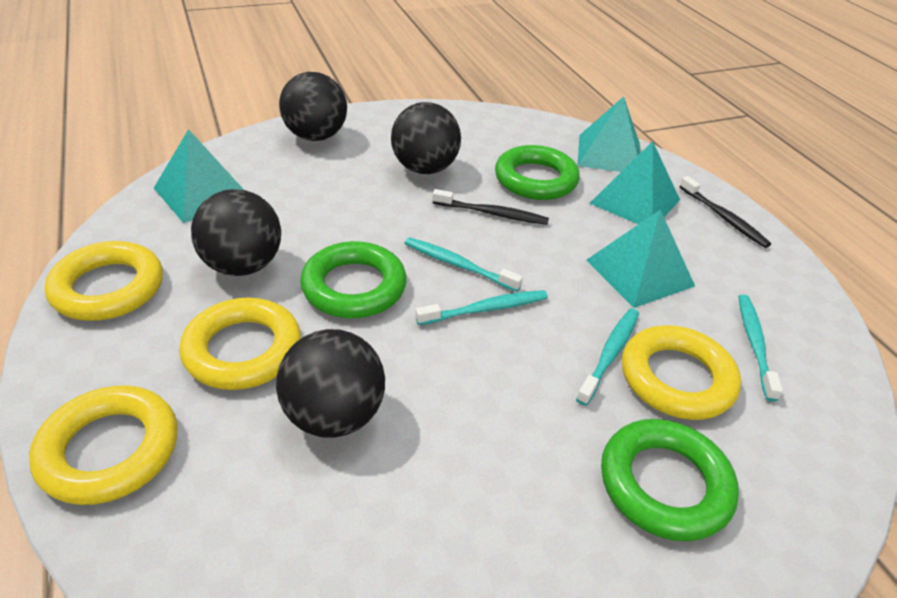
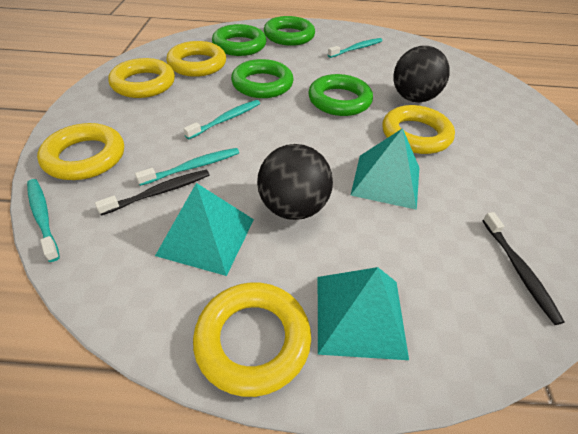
black ball: [191,189,281,276] [276,329,385,438] [279,72,347,141] [391,102,461,174] = 4 -> [257,144,333,220] [393,46,450,102] = 2
green ring: [300,241,407,318] [495,145,580,200] [601,419,739,541] = 3 -> [212,24,266,56] [231,59,294,98] [264,16,315,46] [308,74,373,116] = 4
turquoise pyramid: [154,129,244,223] [577,96,640,172] [586,210,695,308] [590,141,680,224] = 4 -> [155,183,254,276] [318,267,409,360] [351,128,419,210] = 3
yellow ring: [29,386,177,505] [44,241,163,321] [179,298,301,390] [622,326,741,420] = 4 -> [37,123,124,180] [108,58,175,98] [166,41,226,77] [193,282,311,397] [383,105,455,154] = 5

